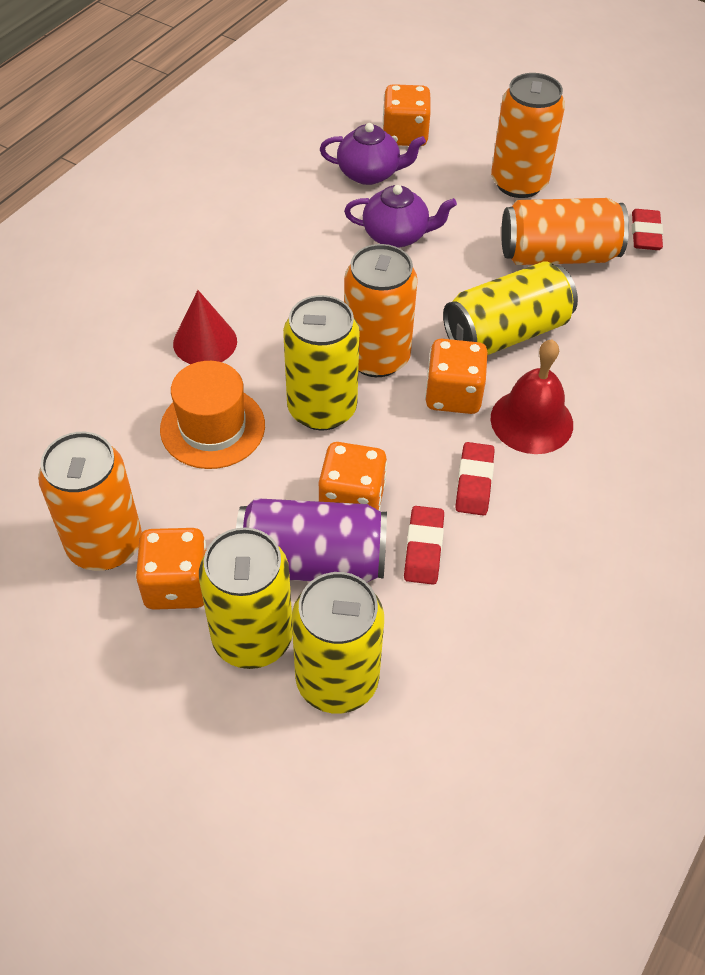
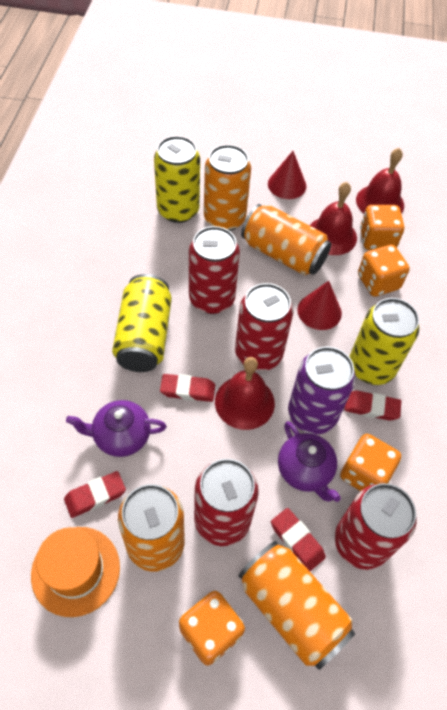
red bell: [490,339,573,454] = 1 -> [215,357,275,430] [309,182,357,255] [356,148,404,214] = 3
red can: none = 0 -> [189,226,240,314] [194,459,259,546] [235,283,294,371] [335,483,417,570] = 4
red cone: [173,290,237,364] = 1 -> [268,151,306,199] [297,281,342,330] = 2
red eraser: [404,506,444,585] [455,442,495,516] [632,209,663,250] = 3 -> [64,471,126,518] [160,374,215,402] [271,508,326,571] [344,390,402,421] = 4
yellow can: [199,527,292,669] [283,295,360,431] [292,572,384,714] [443,261,578,355] = 4 -> [112,274,172,372] [154,136,200,223] [350,298,419,385] = 3

